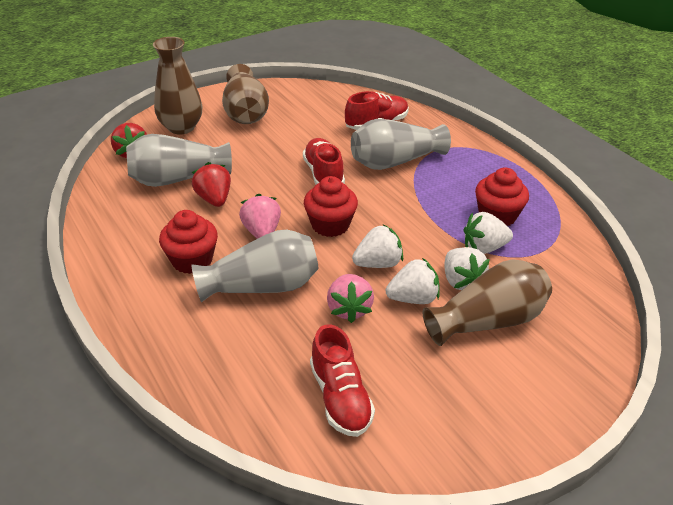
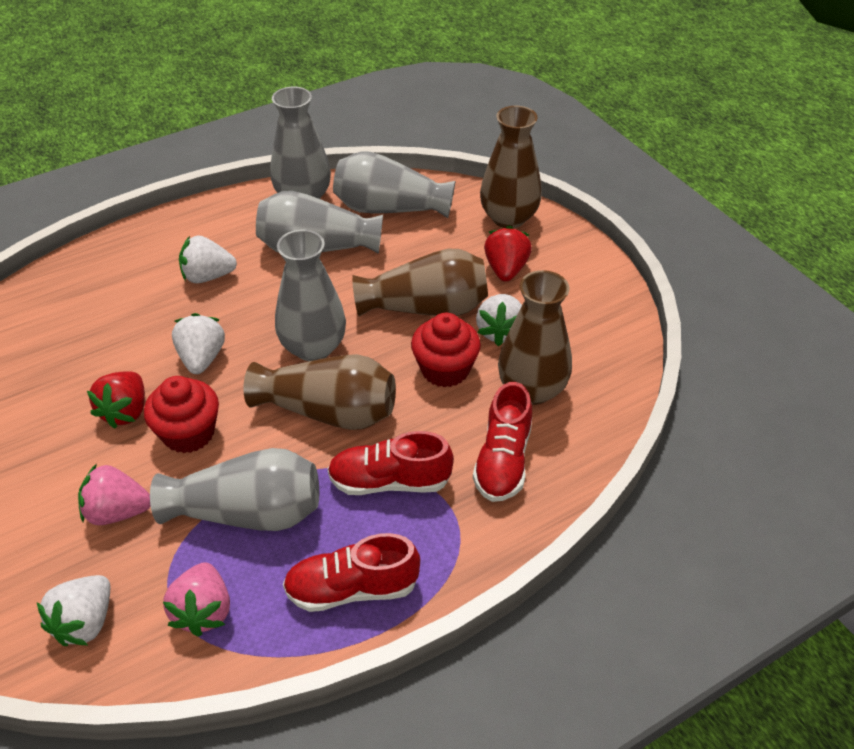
brown vase: [153,37,203,134] [222,64,269,124] [423,260,552,346] = 3 -> [243,354,396,430] [352,249,488,317] [480,106,542,228] [498,270,572,405] = 4
grey vase: [126,134,232,187] [191,230,319,302] [351,119,451,170] = 3 -> [150,448,319,531] [256,191,383,254] [270,87,331,199] [275,230,346,361] [333,151,455,218] = 5
red cupcake: [159,210,218,274] [304,176,358,237] [475,168,529,226] = 3 -> [144,376,219,453] [411,313,481,387] = 2

